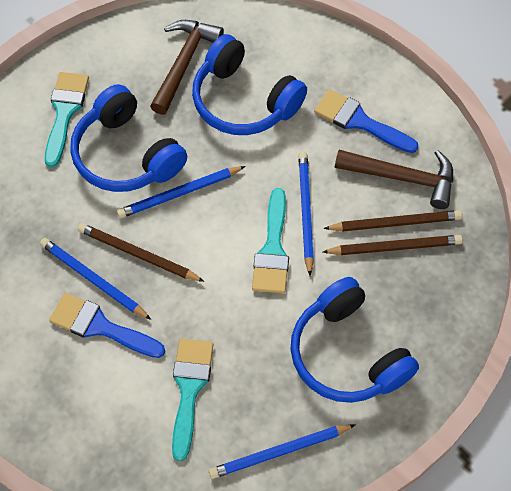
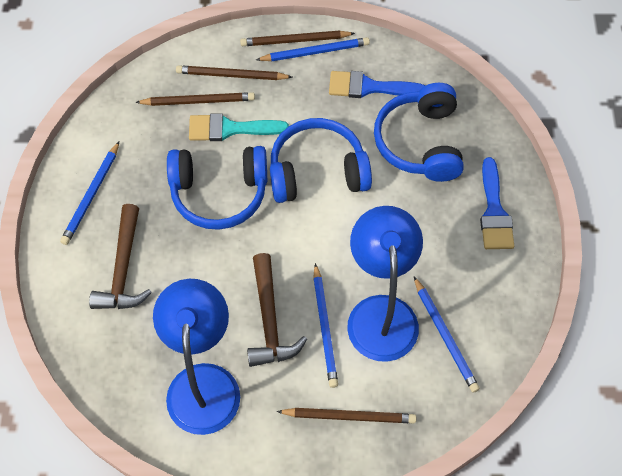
blue lamp: none = 0 -> [153,279,240,435] [347,206,423,362] = 2
brown pencil: [78,223,205,282] [323,235,463,255] [324,210,462,232] = 3 -> [135,92,255,106] [176,65,293,80] [240,30,355,46] [277,408,416,423] = 4
turquoise brush: [45,72,89,167] [172,339,213,461] [252,188,289,293] = 3 -> [189,113,289,141] = 1

